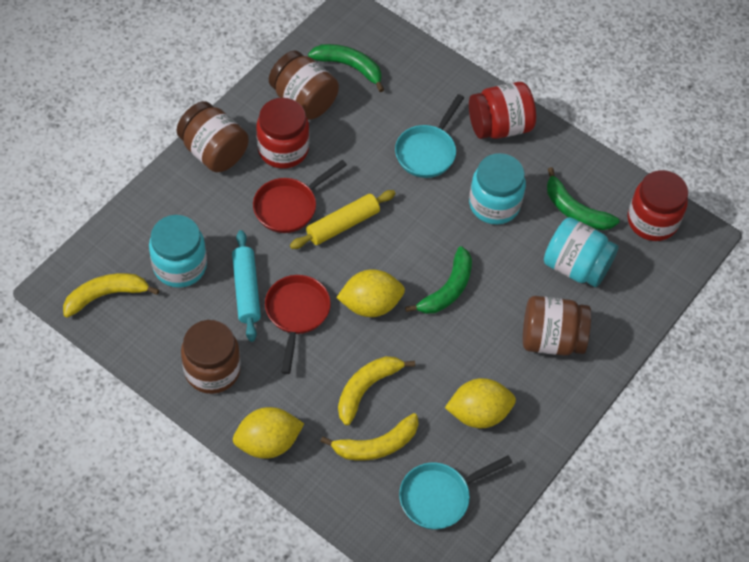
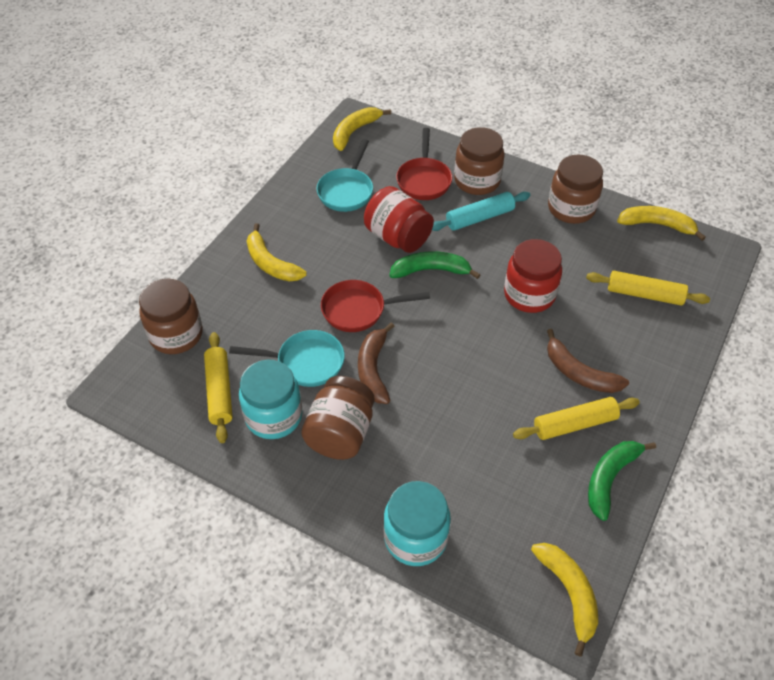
brown banana: none = 0 -> [358,322,394,404] [547,329,629,393] = 2
green banana: [308,44,384,92] [405,246,472,314] [547,167,619,230] = 3 -> [389,251,480,279] [588,441,656,521] = 2
red jar: [256,98,309,169] [469,82,536,139] [628,170,688,241] = 3 -> [364,186,434,253] [504,239,562,313] = 2
turquoise jar: [149,215,207,288] [469,153,526,224] [544,217,619,287] = 3 -> [239,360,302,439] [383,481,451,566] = 2
yellow banana: [63,273,159,318] [320,413,419,461] [338,356,415,425] = 3 -> [247,223,307,282] [333,107,391,151] [531,543,598,657] [617,206,706,241] = 4
yellow lemon: [233,407,304,459] [336,269,405,317] [445,378,516,428] = 3 -> none = 0
yellow rolling pin: [290,190,396,249] = 1 -> [204,332,233,443] [513,397,640,440] [586,271,710,306] = 3

